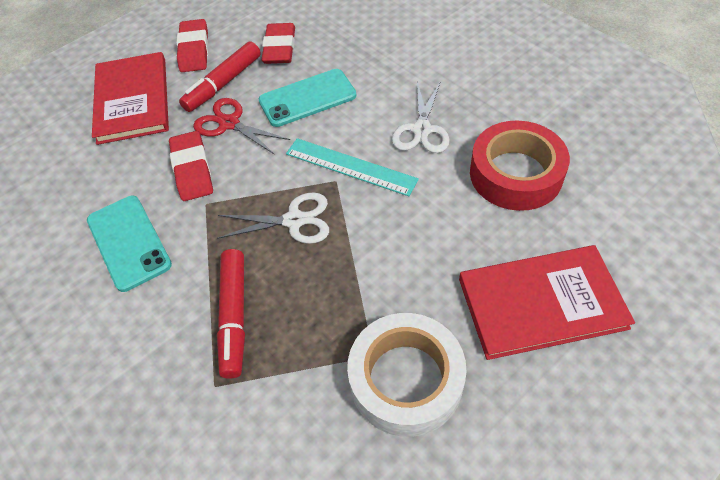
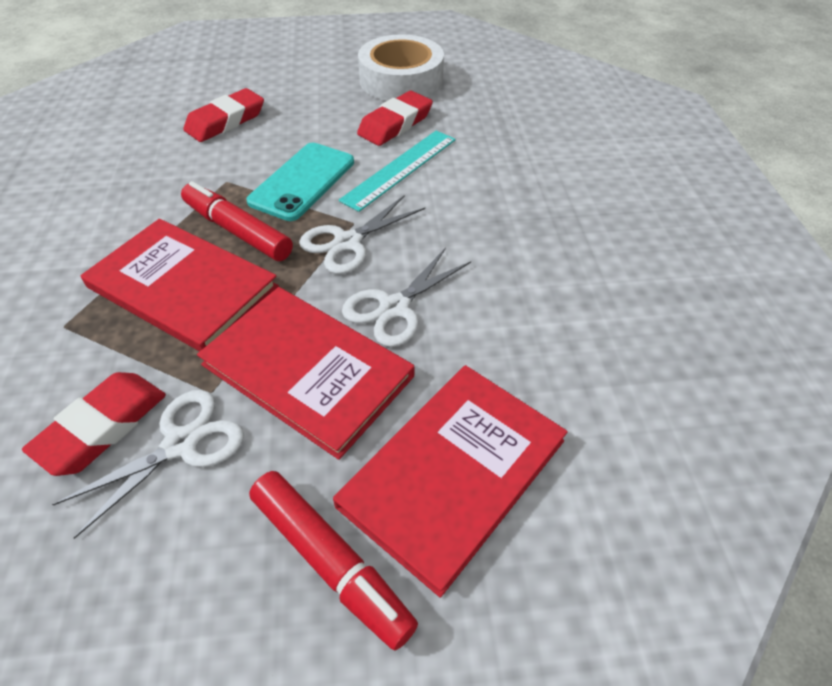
red book: [92,52,169,145] [459,245,635,360] = 2 -> [81,219,279,352] [197,287,414,460] [333,365,568,598] = 3
red scissors: [193,98,290,155] = 1 -> none = 0
red tape: [470,120,570,211] = 1 -> none = 0
turquoise phone: [87,196,172,292] [259,69,356,127] = 2 -> [246,143,354,221] = 1
white scissors: [217,192,329,244] [392,82,450,153] = 2 -> [52,390,244,539] [299,195,425,274] [342,248,471,347] = 3

